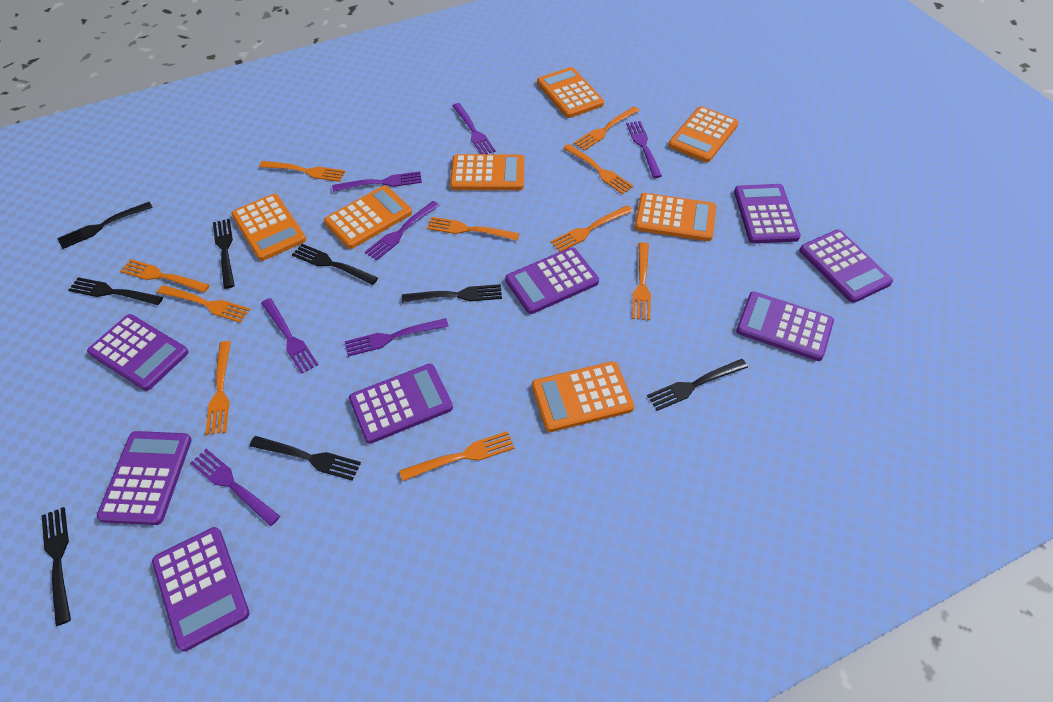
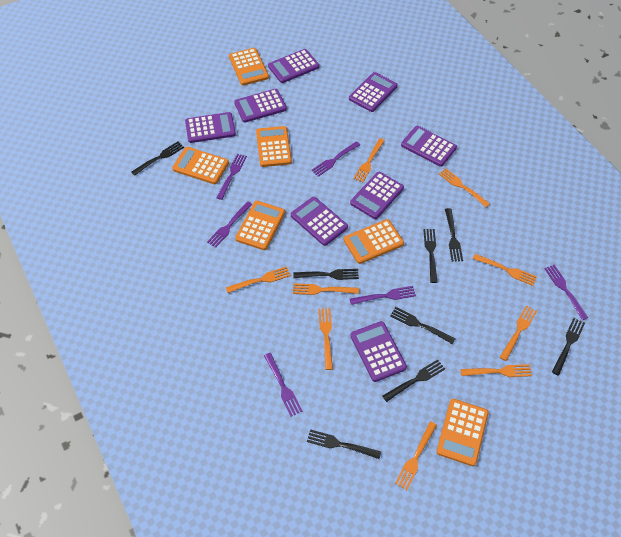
orange calculator: [231,194,306,261] [324,185,412,249] [450,154,524,190] [532,361,634,432] [537,67,604,118] [635,193,716,241] [668,106,739,162] = 7 -> [172,147,229,184] [229,48,269,85] [235,201,285,250] [256,126,292,167] [344,219,404,264] [436,399,489,466] = 6
orange fork: [120,259,210,293] [157,285,250,323] [205,341,231,435] [259,161,345,182] [399,431,515,481] [427,217,520,241] [550,205,633,252] [563,144,634,195] [574,106,640,151] [632,242,651,320] = 10 -> [226,266,291,293] [293,283,359,295] [318,308,333,370] [353,138,385,183] [395,421,437,490] [439,168,490,207] [460,364,532,377] [473,254,537,286] [500,306,537,361] = 9
purple fork: [190,449,280,526] [261,298,318,374] [332,171,422,192] [345,318,449,357] [365,201,439,261] [452,103,496,154] [626,121,662,178] = 7 -> [207,202,253,248] [217,154,247,200] [264,353,302,416] [311,141,360,177] [350,286,416,305] [544,264,588,320] = 6

